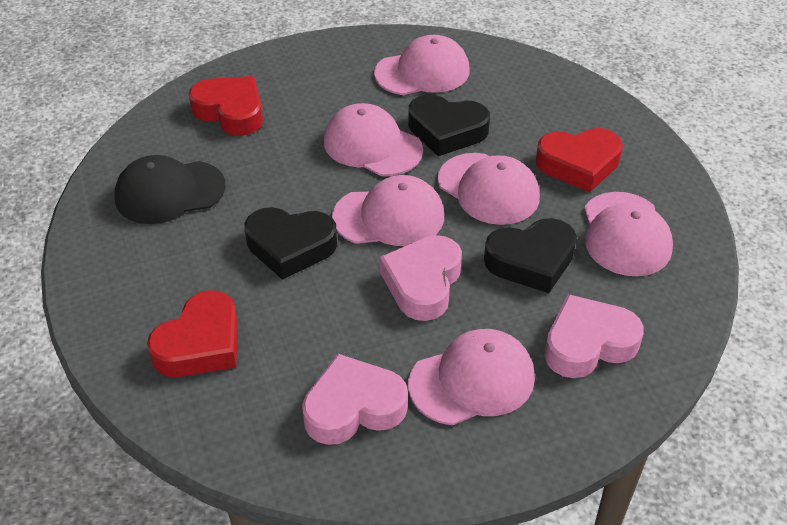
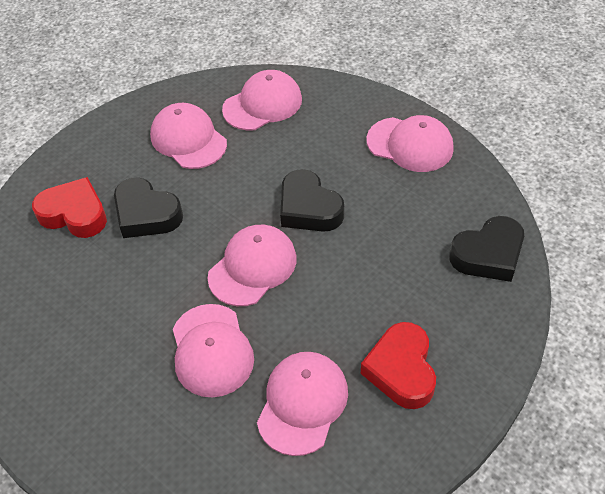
black cap: [114,155,225,224] = 1 -> none = 0
pink heart: [302,354,408,445] [380,235,462,321] [544,294,644,378] = 3 -> none = 0
red heart: [147,290,238,377] [189,76,263,136] [536,128,623,192] = 3 -> [32,177,107,238] [361,322,436,409] = 2

